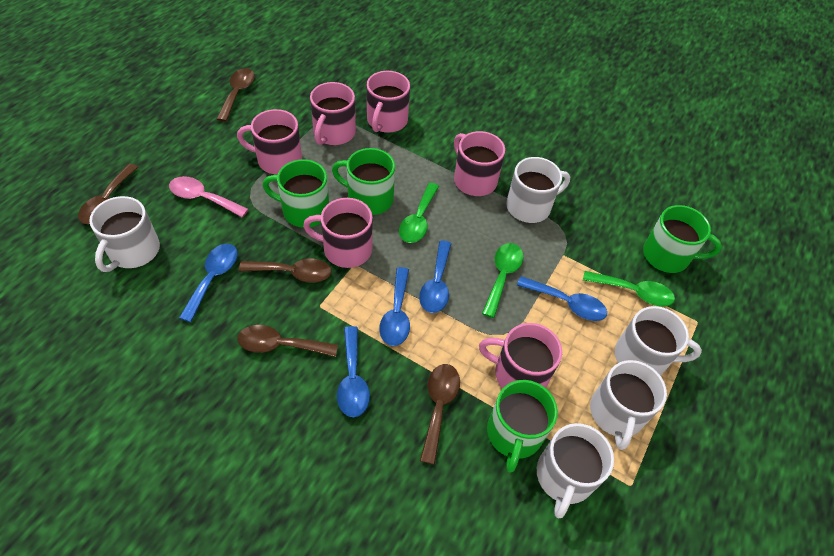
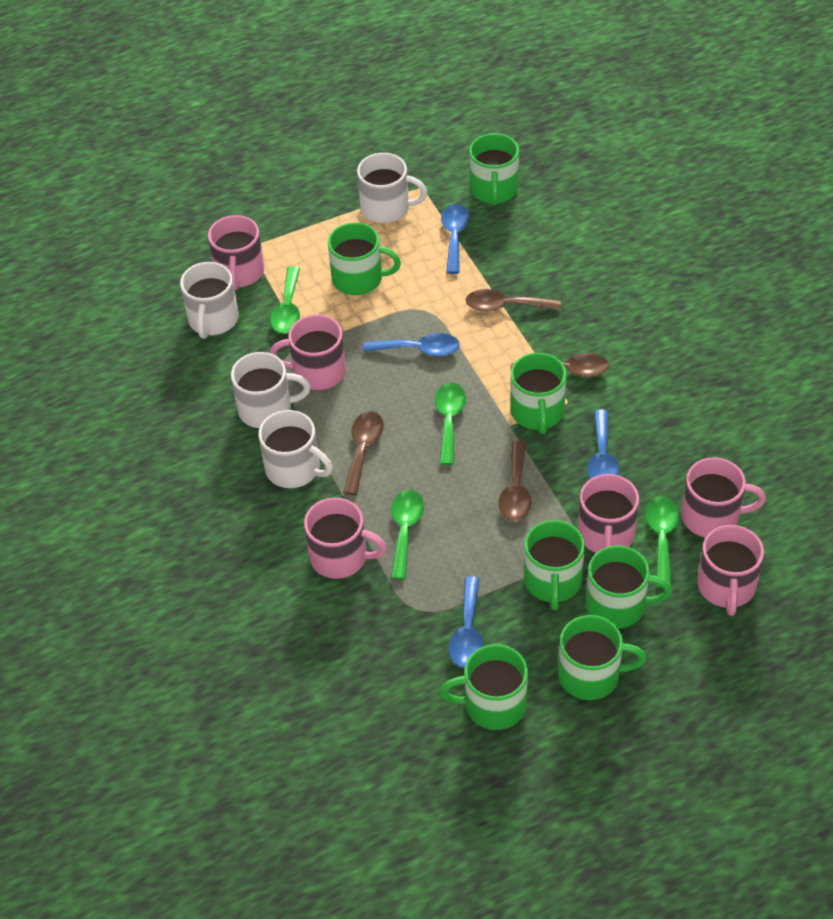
blue spoon: [179,244,238,322] [337,326,370,417] [379,267,410,346] [419,241,451,313] [517,276,607,321] = 5 -> [363,333,460,356] [441,204,470,274] [448,576,483,668] [587,410,620,479] = 4
brown spoon: [78,164,138,224] [217,68,255,122] [237,325,338,357] [239,259,331,283] [420,364,460,464] = 5 -> [343,411,384,495] [466,289,561,312] [499,441,532,521] [511,353,609,377] = 4
green mug: [263,159,329,228] [332,148,395,215] [487,380,558,473] [643,205,722,273] = 4 -> [328,223,401,295] [440,644,528,730] [469,133,519,205] [511,353,566,434] [524,520,585,611] [558,615,646,700] [586,546,672,629] = 7
green spoon: [399,183,439,243] [482,243,523,318] [583,271,675,306] = 3 -> [270,266,300,333] [391,489,424,580] [435,382,466,465] [646,496,679,588] = 4
pink spoon: [169,176,249,218] = 1 -> none = 0
white mug: [90,196,160,272] [506,157,571,223] [537,423,614,519] [590,360,667,450] [615,306,702,376] = 5 -> [180,262,239,339] [231,352,311,428] [258,410,333,488] [357,153,427,223] = 4

